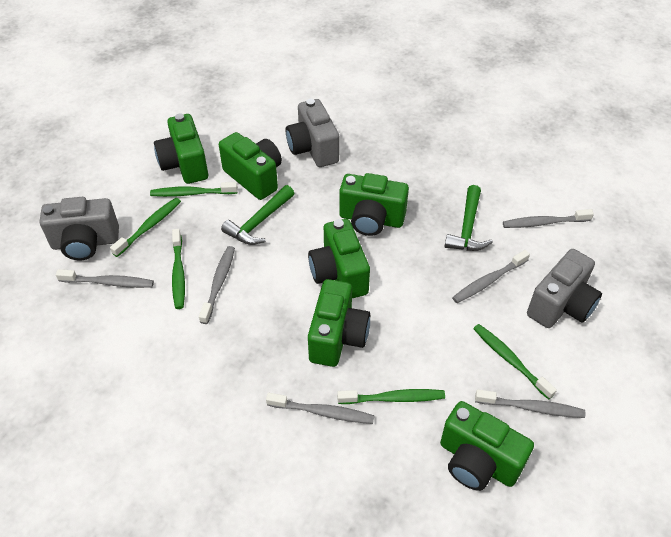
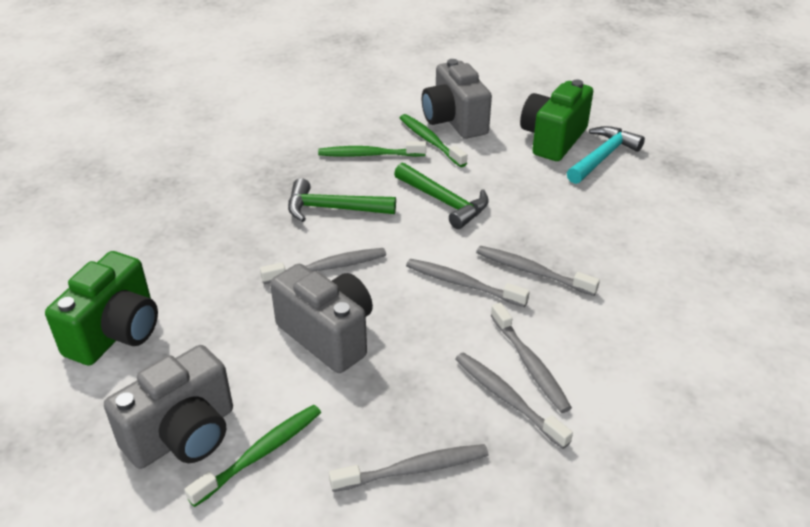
green camera: [154,114,208,184] [219,132,282,200] [308,219,370,298] [308,279,370,367] [339,173,409,236] [440,401,534,491] = 6 -> [45,251,158,366] [520,80,593,161] = 2
green toothbrush: [110,198,181,257] [150,182,238,197] [172,229,185,309] [337,389,445,404] [473,324,557,400] = 5 -> [184,405,321,507] [318,141,426,157] [400,114,467,167] = 3
turquoise hammer: none = 0 -> [567,126,645,184] = 1

